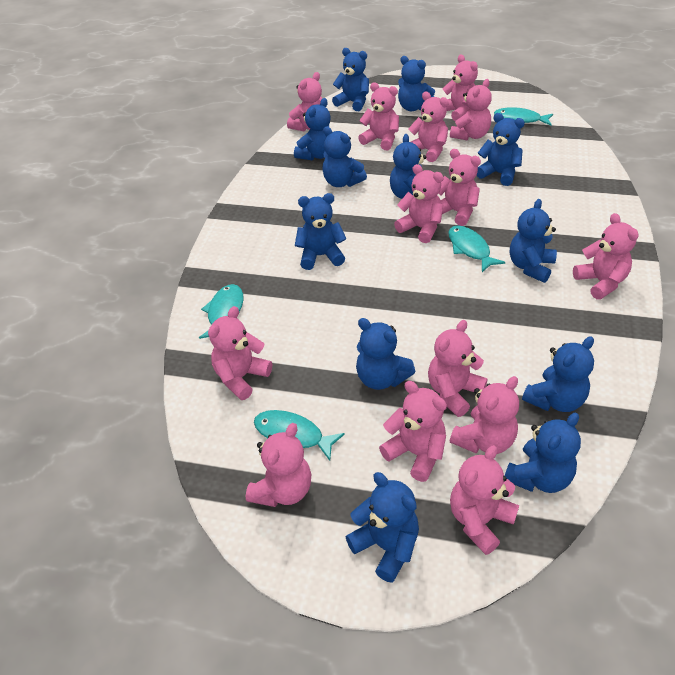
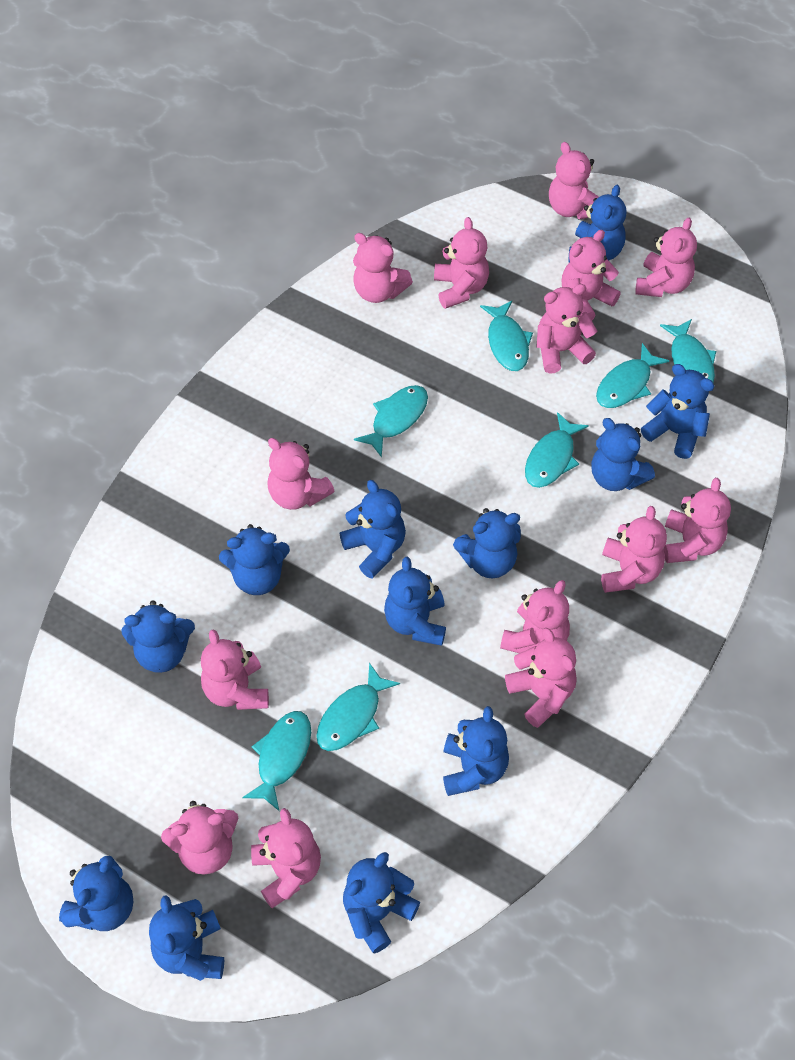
turquoise fish: [199,284,243,339] [254,410,345,461] [448,225,505,272] [494,107,553,126] = 4 -> [242,711,311,812] [316,663,400,751] [354,385,428,458] [480,301,533,371] [525,412,589,488] [596,343,669,408] [660,319,716,383] = 7

